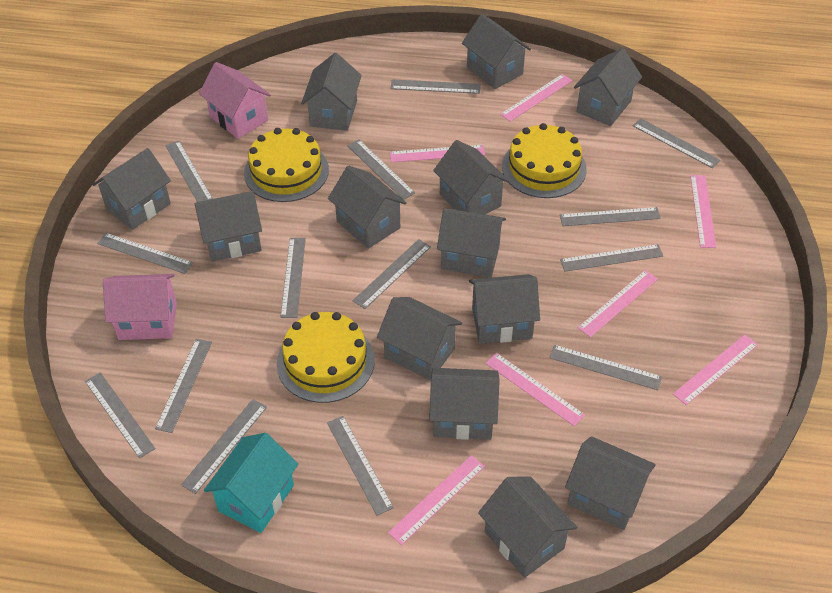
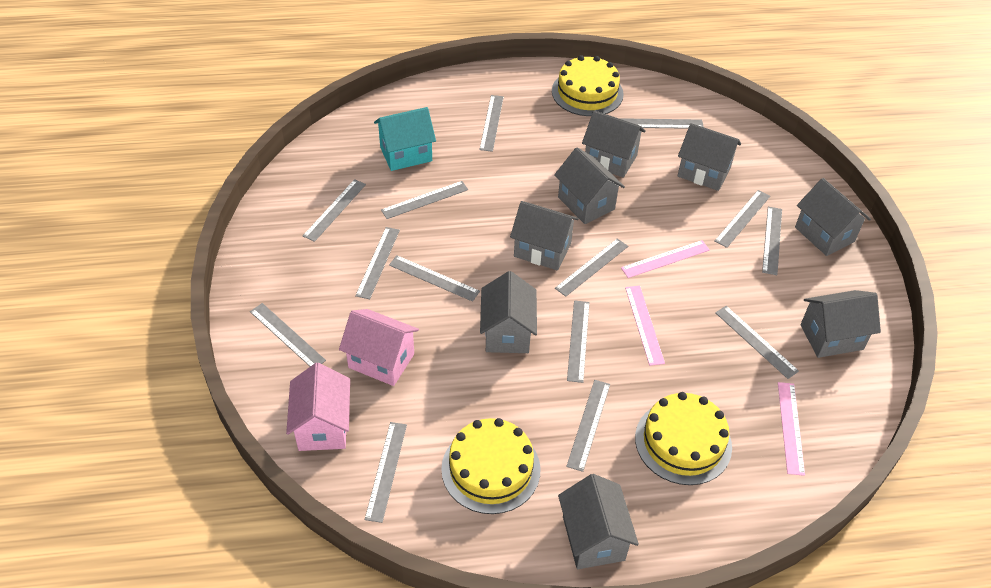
grey house: [92,148,171,230] [195,191,262,262] [301,53,362,131] [328,166,406,249] [377,297,462,381] [429,368,500,440] [433,140,510,214] [437,208,506,278] [462,14,531,89] [469,274,540,344] [478,476,577,578] [565,436,656,530] [574,48,642,126] = 13 -> [480,271,537,353] [510,201,579,270] [554,147,625,224] [558,474,639,569] [582,110,646,178] [678,123,741,191] [795,178,871,256] [800,290,881,358] = 8
pink ruler: [388,455,485,545] [390,145,485,162] [485,353,585,426] [500,74,573,122] [578,270,658,337] [673,334,758,405] [690,175,716,248] = 7 -> [621,240,710,278] [625,286,665,366] [778,382,805,476] = 3

